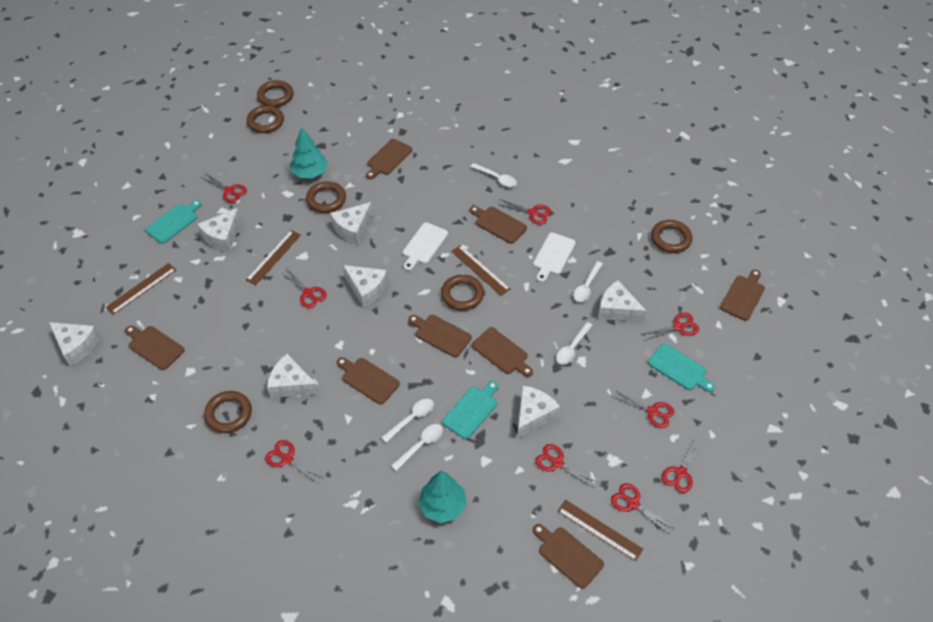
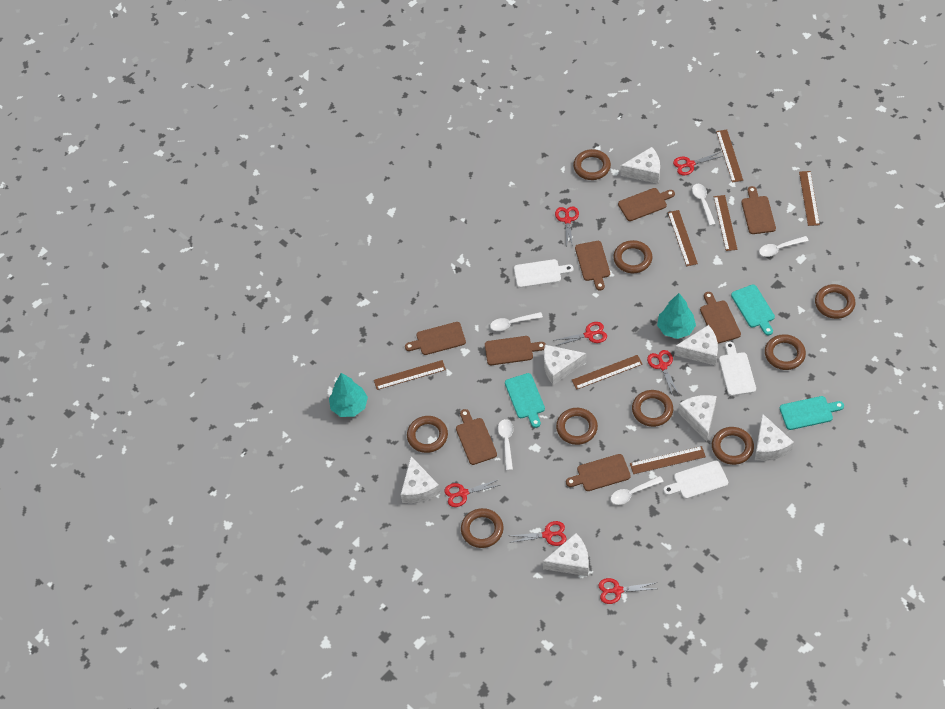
brown ring: [204,391,252,433] [247,105,284,133] [257,80,294,107] [306,181,346,213] [441,274,484,311] [651,220,693,253] = 6 -> [407,416,448,453] [461,508,504,548] [556,408,598,445] [573,149,611,180] [613,240,652,273] [632,390,673,427] [712,427,754,465] [765,334,806,370] [815,284,855,319] = 9
brown ruler: [106,263,176,315] [246,230,301,285] [451,245,510,296] [558,500,643,561] = 4 -> [374,360,446,390] [572,355,643,390] [630,446,706,474] [668,210,698,266] [714,195,738,251] [716,130,743,182] [799,171,820,226] = 7
red scissors: [201,173,247,203] [265,440,325,484] [281,269,327,308] [497,199,551,224] [536,444,599,488] [611,483,675,534] [612,390,674,428] [641,313,699,341] [662,438,703,493] = 9 -> [444,479,500,507] [509,521,567,546] [555,206,579,248] [556,322,607,346] [598,578,657,604] [647,350,679,396] [673,152,723,175] = 7
white cutting board: [403,222,448,271] [533,232,576,282] = 2 -> [514,259,573,288] [663,461,728,499] [719,342,756,396] = 3

